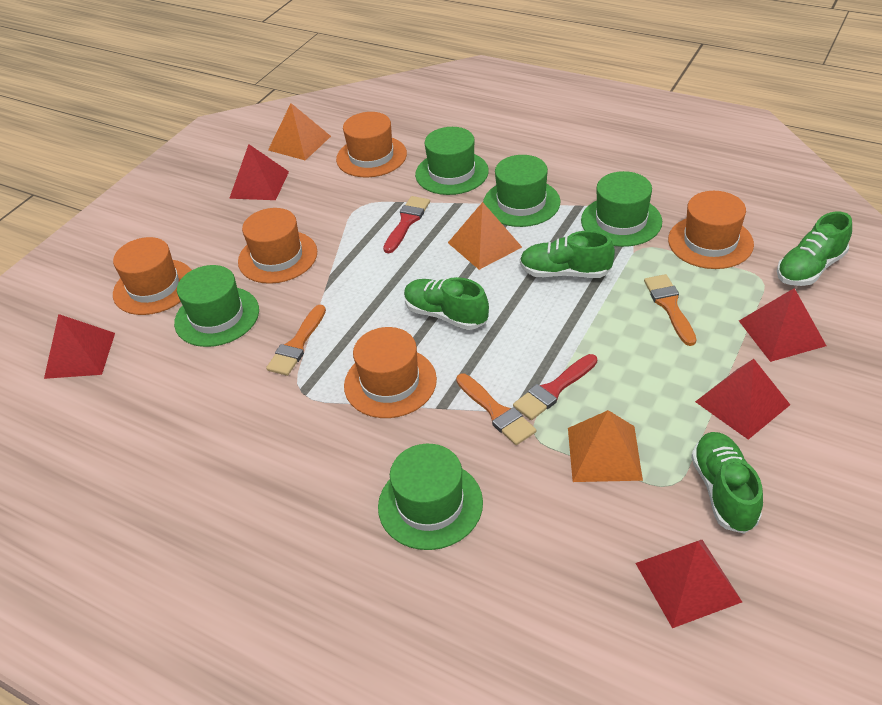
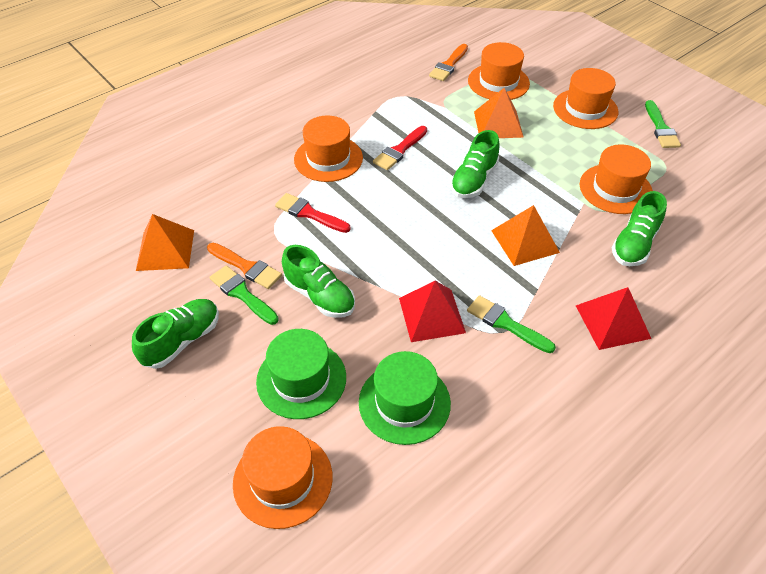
green brush: none = 0 -> [209,265,279,325] [467,295,556,353] [645,100,681,148] = 3
green hat: [174,265,259,347] [378,444,483,550] [415,127,489,195] [483,155,560,227] [581,171,662,247] = 5 -> [256,329,346,419] [359,351,451,445] = 2
orange brush: [266,305,326,376] [456,374,536,445] [644,274,696,346] = 3 -> [207,243,282,289] [429,44,468,81] = 2
red pyramid: [44,314,115,379] [229,144,289,200] [635,540,742,628] [695,359,790,440] [739,288,826,362] = 5 -> [399,281,466,342] [576,287,651,350] = 2

